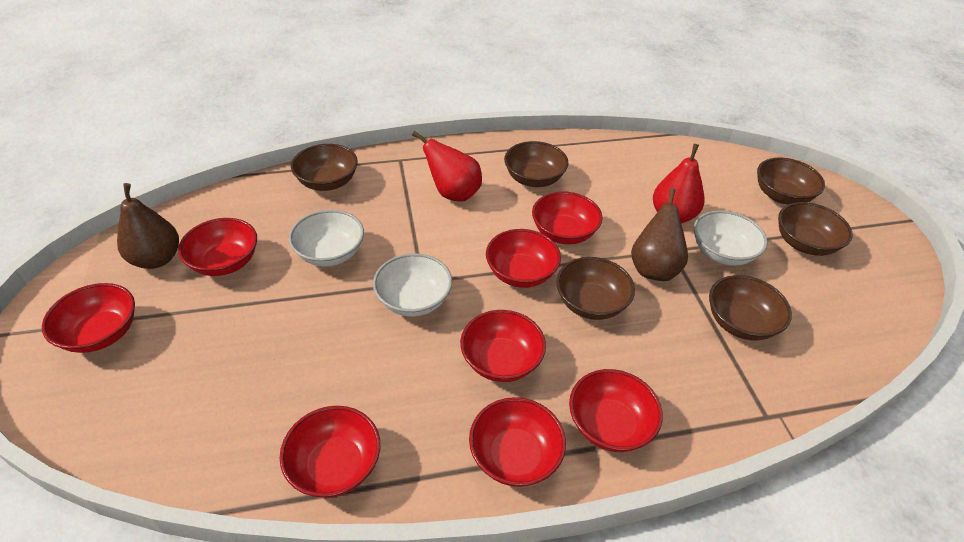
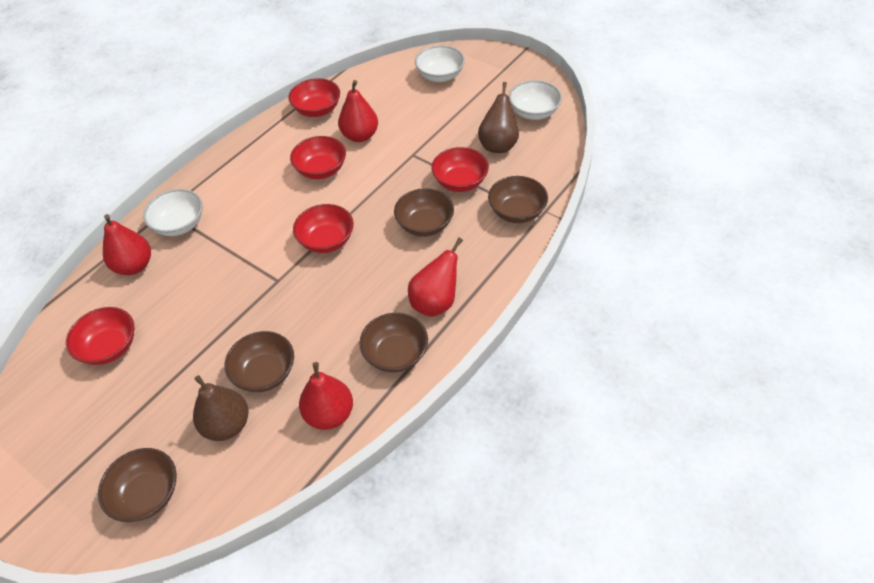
brown bowl: [291,144,358,191] [504,141,569,187] [556,257,635,320] [709,275,792,340] [757,158,825,204] [778,202,852,256] = 6 -> [98,448,177,522] [225,331,294,392] [359,313,428,372] [394,188,454,237] [488,176,548,223] = 5
red bowl: [42,283,135,353] [178,218,257,276] [279,406,380,498] [460,310,546,382] [469,397,566,487] [486,229,561,288] [532,191,603,244] [569,369,663,452] = 8 -> [66,307,134,365] [288,78,340,117] [290,136,346,179] [293,204,354,253] [431,147,489,192] = 5
red pear: [412,131,482,202] [653,144,705,223] = 2 -> [103,214,151,275] [299,362,353,430] [338,80,378,142] [408,238,463,317] = 4

